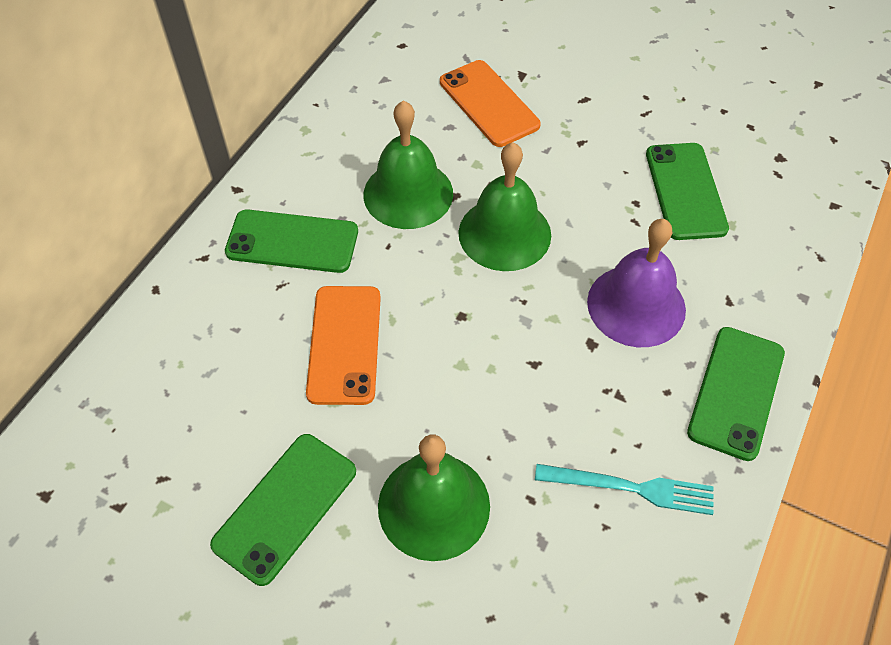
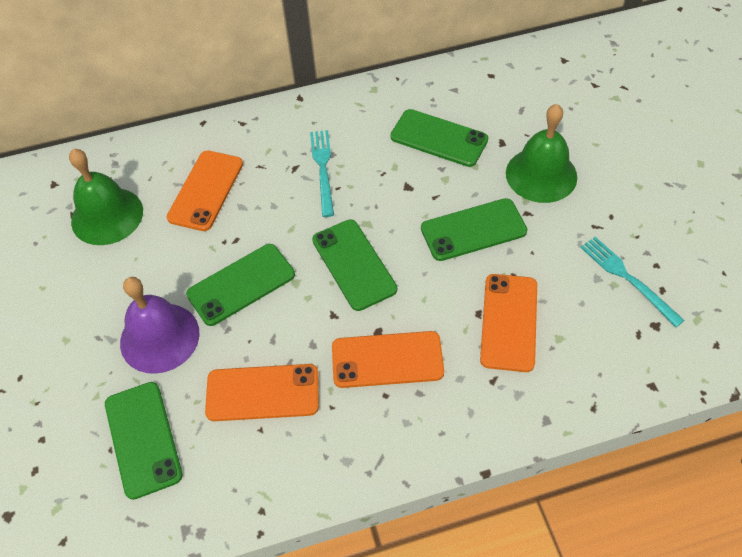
green bell: [363,100,453,229] [378,435,490,561] [458,143,551,271] = 3 -> [69,149,143,245] [506,104,577,203] = 2
green phone: [210,434,356,586] [225,209,358,273] [646,143,729,240] [687,327,785,461] = 4 -> [105,382,183,500] [186,244,295,326] [312,219,397,311] [390,109,488,167] [421,198,528,261] = 5
orange phone: [306,286,381,405] [440,60,541,147] = 2 -> [167,151,243,231] [205,364,319,421] [332,331,444,388] [480,274,537,372] = 4
turquoise fork: [535,464,714,515] = 1 -> [310,130,334,217] [580,237,685,327] = 2

